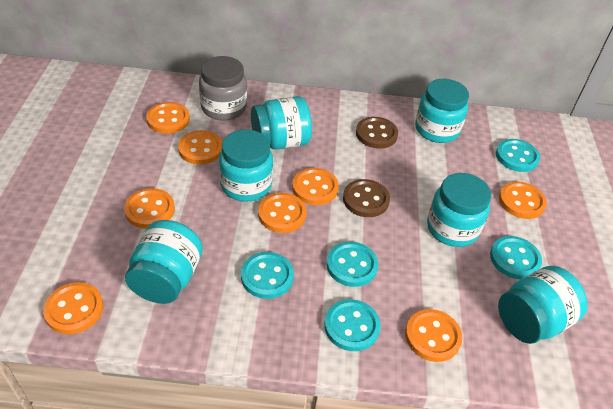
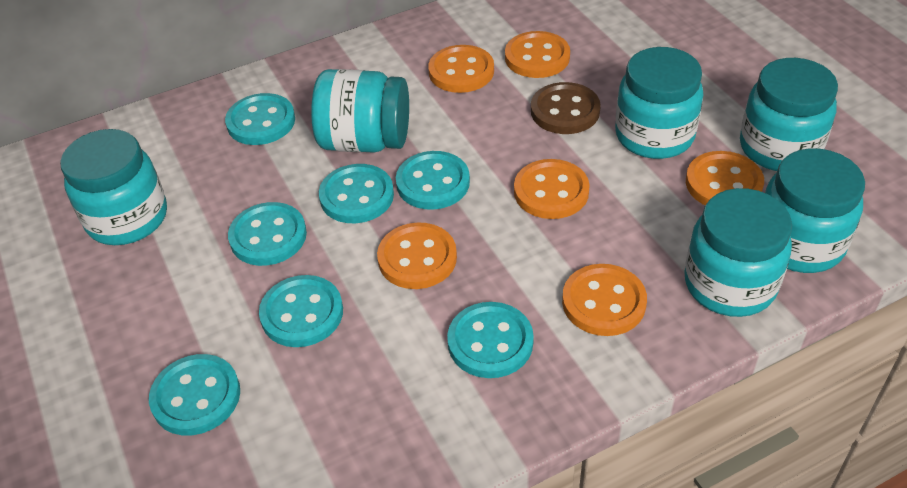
brown button: [343,179,390,217] [356,117,398,149] = 2 -> [531,82,601,134] = 1
grey jar: [199,56,247,121] = 1 -> none = 0
orange button: [43,282,103,334] [124,188,175,229] [146,102,190,134] [178,130,222,165] [258,193,307,233] [292,168,339,205] [405,309,462,362] [499,182,547,219] = 8 -> [377,223,457,289] [428,45,494,93] [505,31,570,78] [514,159,590,219] [562,264,647,336] [686,151,764,205] = 6
turquoise button: [241,252,294,299] [324,299,381,351] [326,242,378,287] [490,236,542,279] [496,139,540,172] = 5 -> [149,354,240,435] [225,93,295,145] [228,202,307,266] [259,275,343,347] [319,164,394,223] [396,151,470,210] [447,302,534,378] = 7

